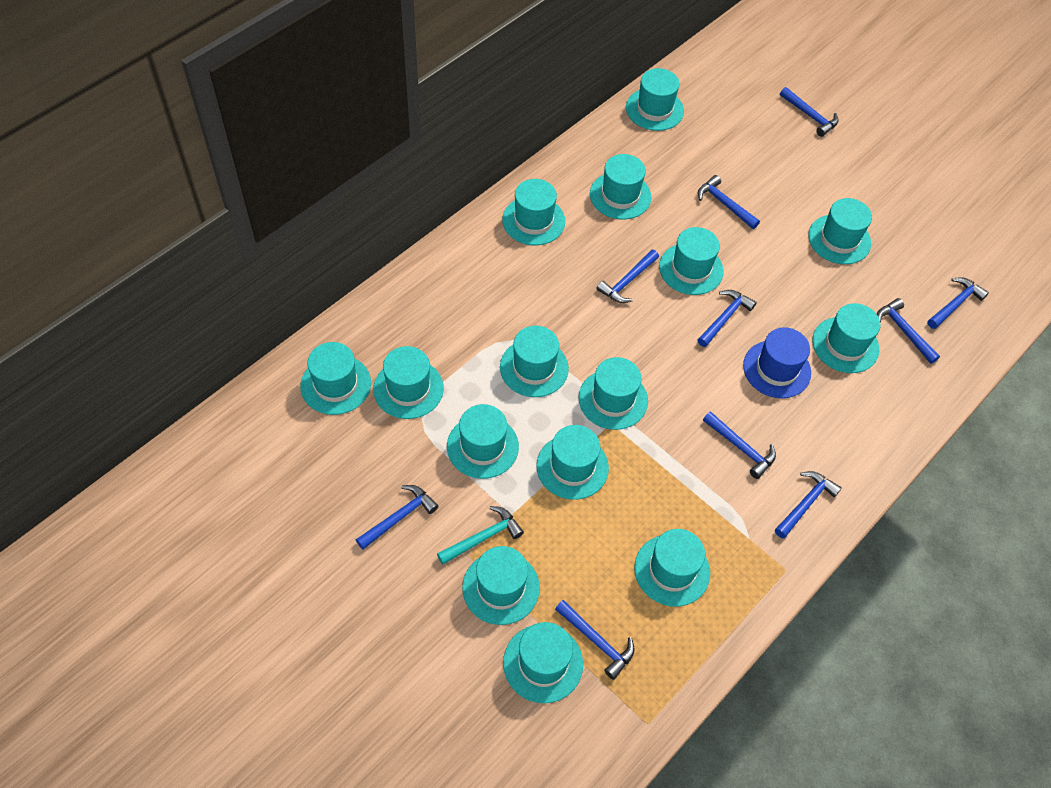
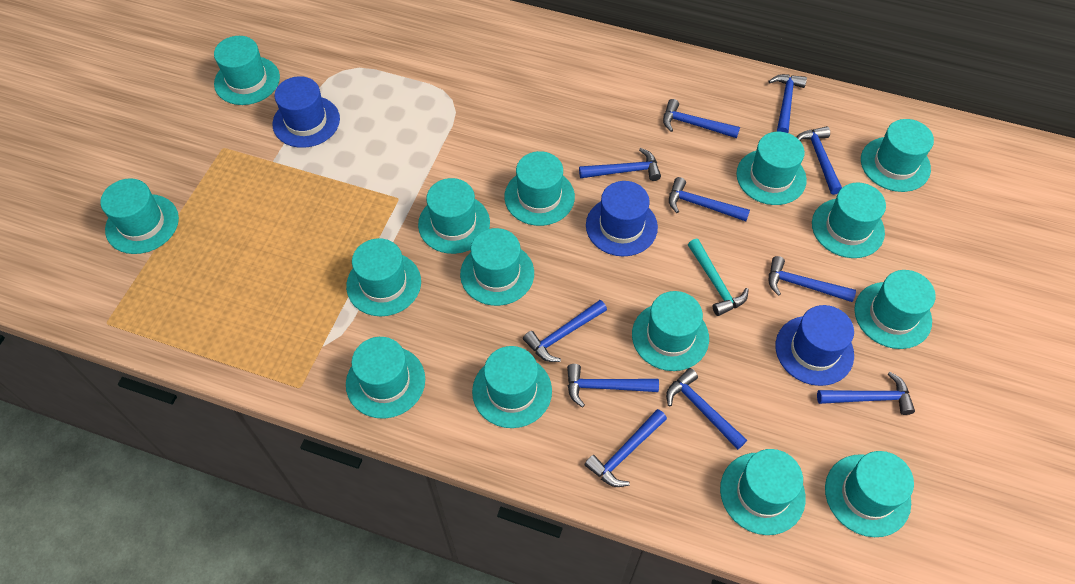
blue hammer: [356,485,439,550] [555,600,634,680] [596,250,659,303] [697,290,757,347] [698,175,760,229] [703,411,776,479] [775,471,842,538] [780,87,839,137] [877,298,940,364] [927,277,989,329] = 10 -> [523,300,607,362] [567,364,659,407] [579,148,661,181] [584,409,667,487] [663,99,740,138] [666,368,747,450] [669,177,750,221] [768,74,807,133] [769,256,856,302] [796,126,842,195] [817,372,915,415] = 11
blue hat: [743,327,811,398] = 1 -> [272,76,340,148] [586,181,658,256] [776,305,854,386] = 3

